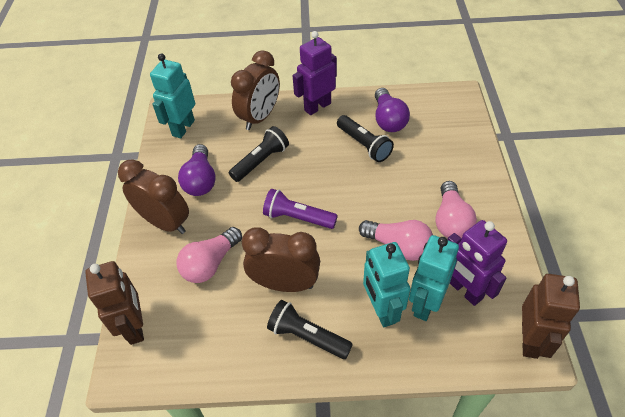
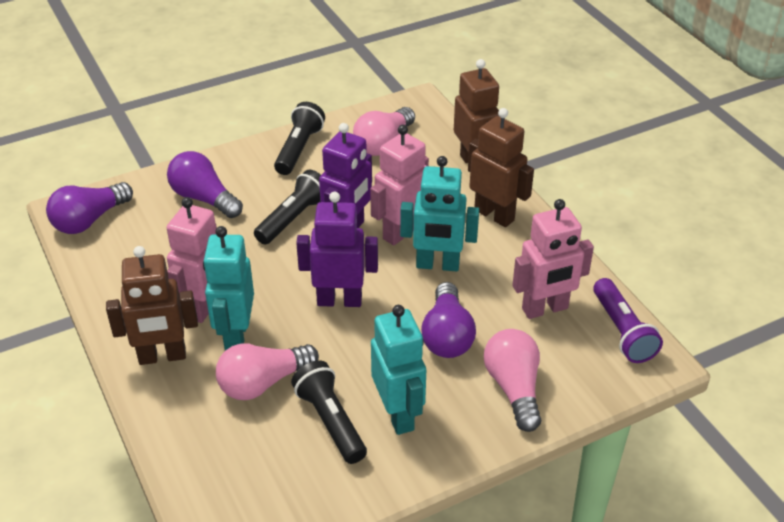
brown clock: [118,159,189,234] [231,50,280,130] [242,227,320,292] = 3 -> none = 0
brown robot: [85,261,144,345] [522,274,580,359] = 2 -> [106,246,198,365] [454,59,499,163] [468,108,534,227] = 3
pink robot: none = 0 -> [167,197,217,323] [370,125,429,246] [512,199,594,319] = 3
purple light bulb: [178,144,216,196] [375,88,410,132] = 2 -> [46,182,133,234] [167,151,243,218] [421,282,476,358] = 3

